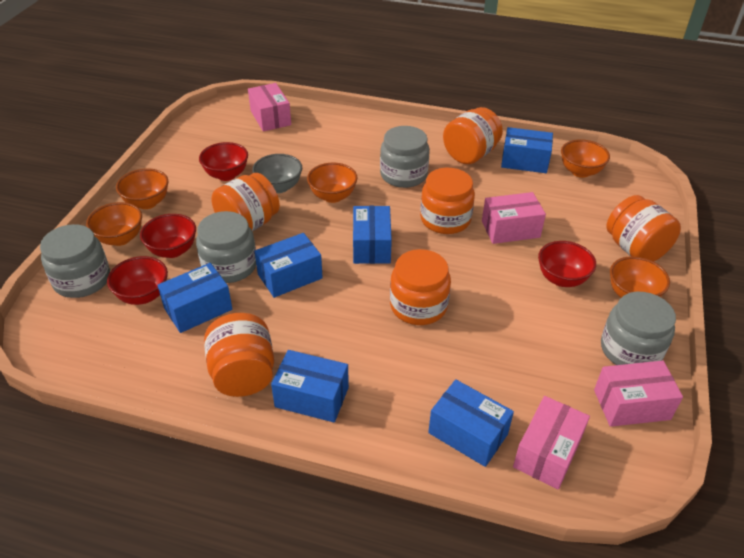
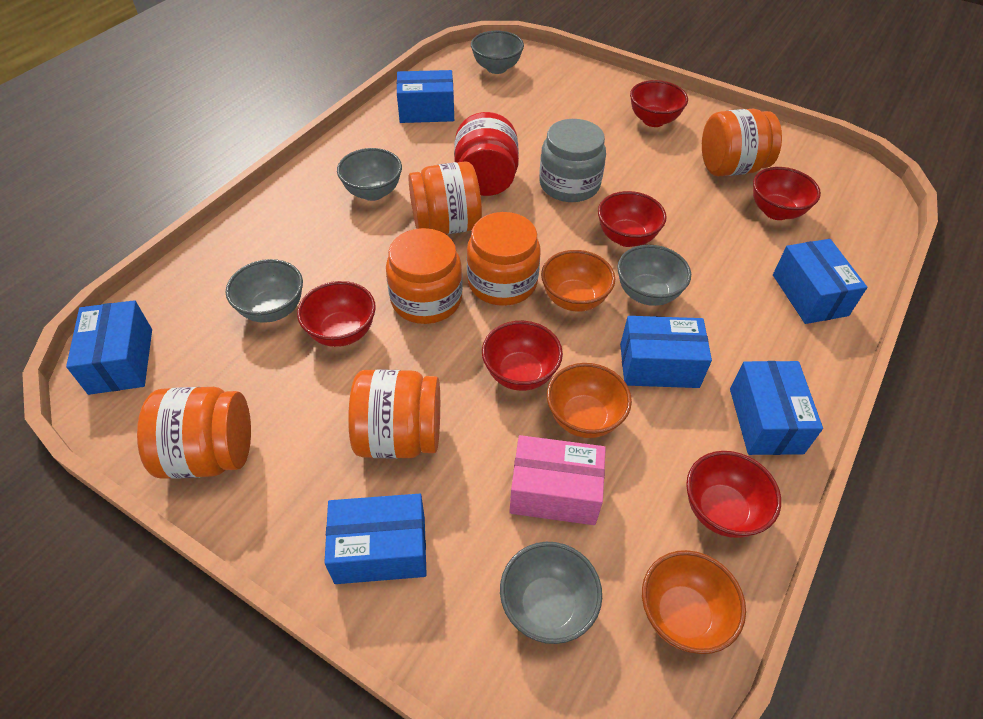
grey bowl: [252,154,302,193] = 1 -> [226,259,303,323] [337,148,402,201] [471,31,524,74] [500,542,602,644] [617,245,691,306] = 5
grey jar: [40,224,110,298] [196,211,256,283] [380,126,430,188] [601,292,676,365] = 4 -> [539,119,606,202] = 1
orange bowl: [86,202,142,246] [116,168,168,209] [307,163,357,203] [561,139,610,178] [610,256,670,298] = 5 -> [541,250,615,311] [547,363,632,438] [642,550,746,654] = 3
pink box: [248,83,291,132] [482,192,546,244] [513,396,590,490] [594,361,683,427] = 4 -> [509,435,606,525] = 1
red bowl: [107,256,168,305] [140,214,196,258] [199,142,248,181] [538,241,596,287] = 4 -> [297,281,376,347] [482,321,563,391] [598,191,667,247] [630,80,688,127] [686,451,781,538] [753,167,821,220] = 6
red jar: none = 0 -> [454,112,519,196] = 1

